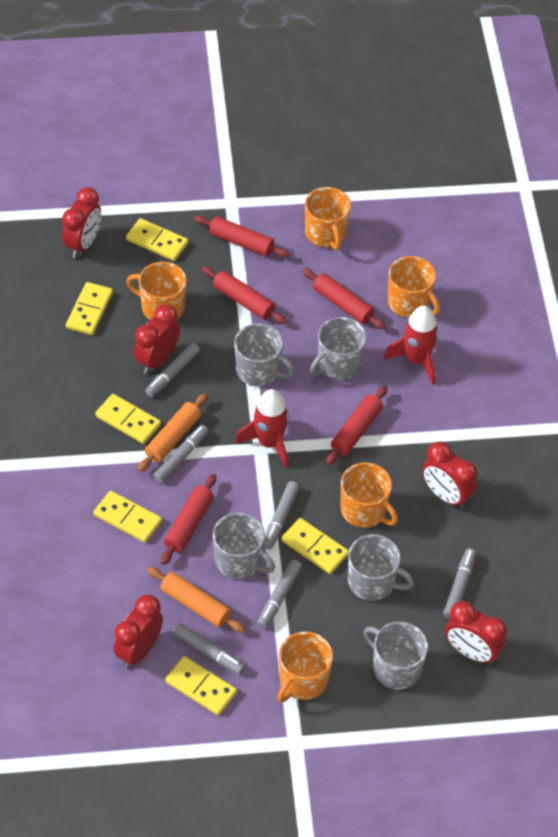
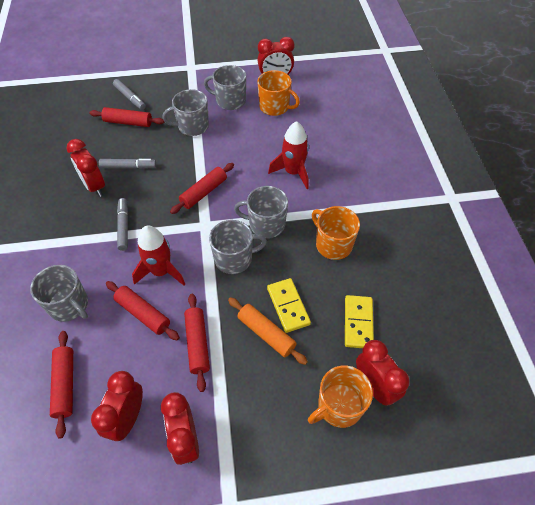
grey marker: [145,343,200,397] [153,425,208,483] [172,623,245,675] [257,560,302,628] [264,481,299,549] [443,548,476,619] = 6 -> [99,158,156,169] [113,79,146,110] [117,198,128,251] = 3
orange mug: [126,262,187,320] [277,632,333,703] [305,187,351,251] [341,463,398,528] [388,256,440,317] = 5 -> [257,70,300,116] [308,366,373,428] [312,206,360,260] = 3
orange rolling pin: [138,393,208,472] [147,567,245,633] = 2 -> [228,297,308,365] = 1
yellow domino: [66,282,113,335] [94,491,162,543] [95,394,161,444] [126,218,188,261] [165,656,237,715] [281,518,349,574] = 6 -> [267,278,311,333] [345,295,374,348] = 2

